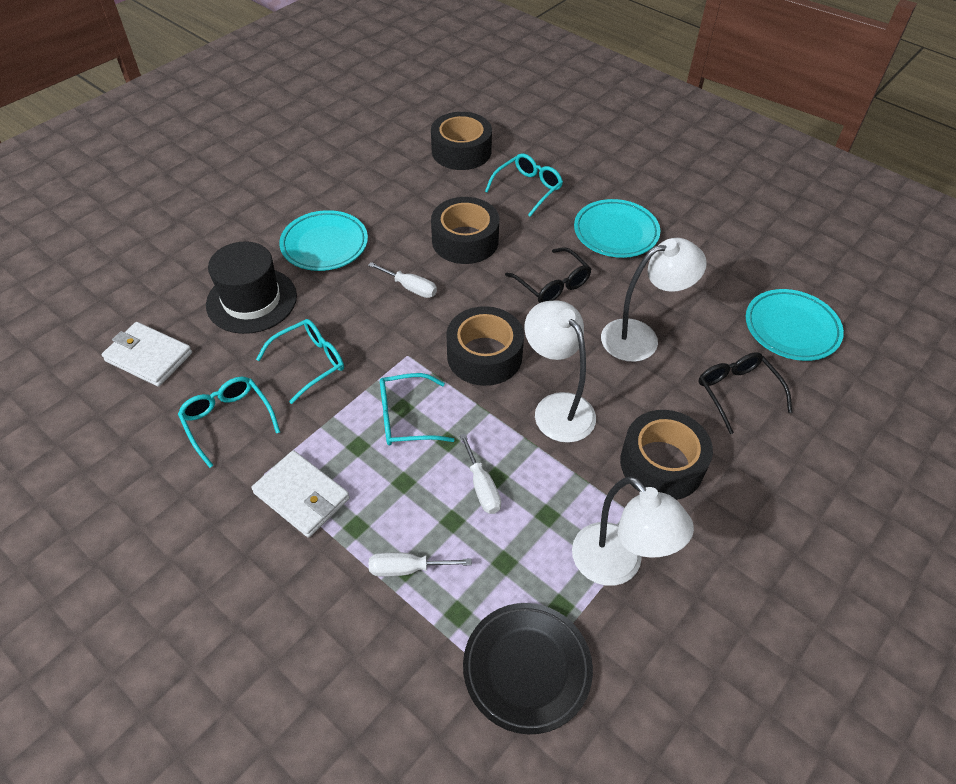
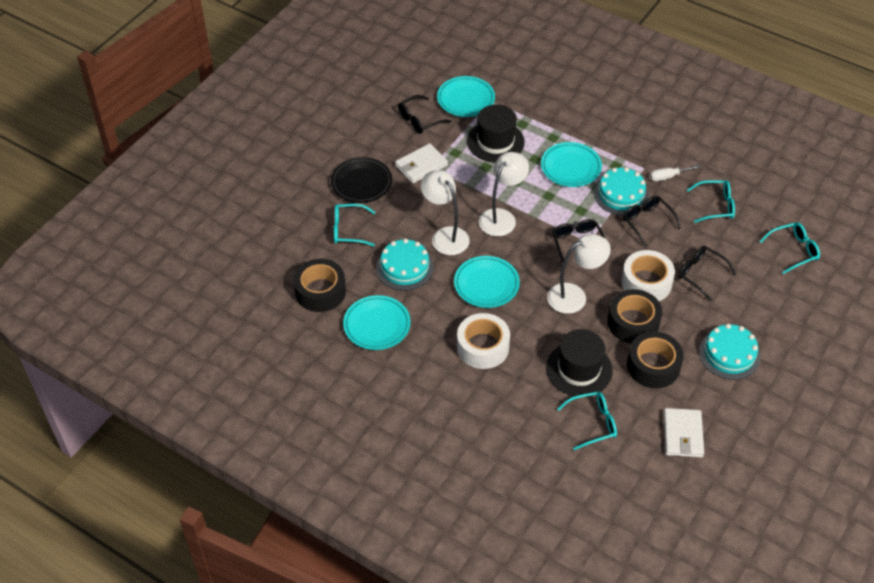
black glasses: [505,247,591,303] [698,352,792,434] = 2 -> [398,95,451,134] [552,219,605,263] [623,196,681,247] [678,246,736,301] = 4
black hat: [206,241,297,334] = 1 -> [467,104,525,163] [546,329,613,397] = 2
black tape: [431,112,492,170] [431,197,499,264] [446,306,524,386] [620,410,713,500] = 4 -> [293,259,346,312] [608,289,662,344] [627,332,684,388] = 3
turquoise cake: none = 0 -> [376,238,434,291] [594,167,649,215] [699,324,760,380] = 3
turquoise plate: [279,210,368,271] [574,199,660,258] [746,289,844,361] = 3 -> [343,295,411,350] [437,76,495,117] [454,256,520,308] [541,142,602,187] = 4
white screwdriver: [368,262,437,298] [369,552,472,577] [460,434,501,514] = 3 -> [650,165,700,181] = 1
white tape: none = 0 -> [457,313,510,369] [621,250,675,301] = 2

